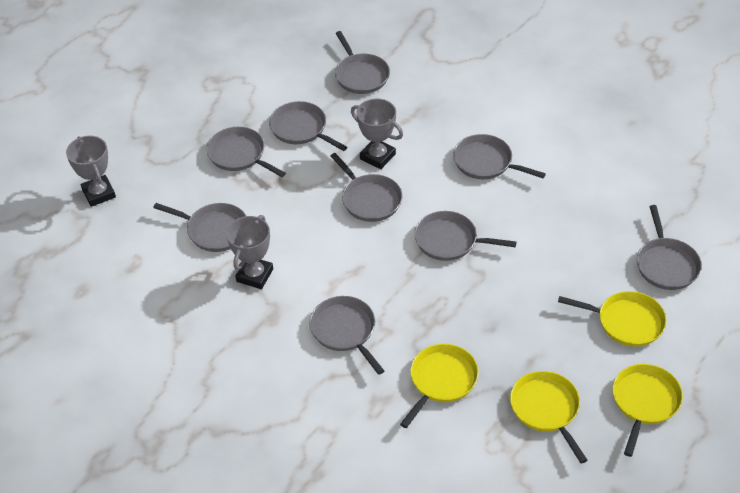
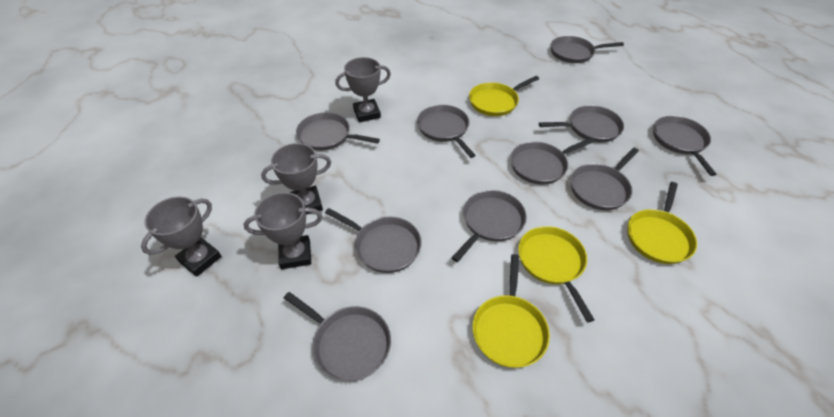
grey pan: [153,203,246,252] [206,127,286,177] [269,101,347,151] [309,296,384,375] [330,153,402,222] [335,31,390,94] [414,211,517,261] [453,134,546,179] [637,205,702,290] = 9 -> [284,292,391,381] [296,112,380,151] [325,208,422,273] [417,105,476,158] [452,190,527,262] [511,138,594,184] [539,105,624,143] [551,36,624,63] [571,148,639,210] [653,116,716,176] = 10
grey trophy: [66,136,116,207] [226,215,273,289] [351,99,403,169] = 3 -> [141,196,222,277] [244,192,323,269] [261,143,331,215] [335,57,391,123] = 4

